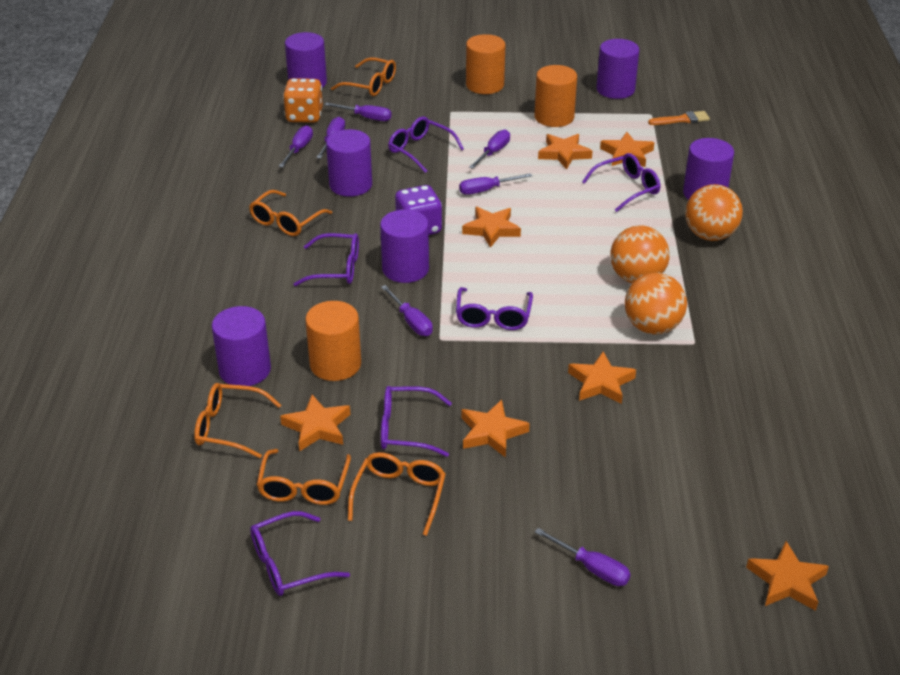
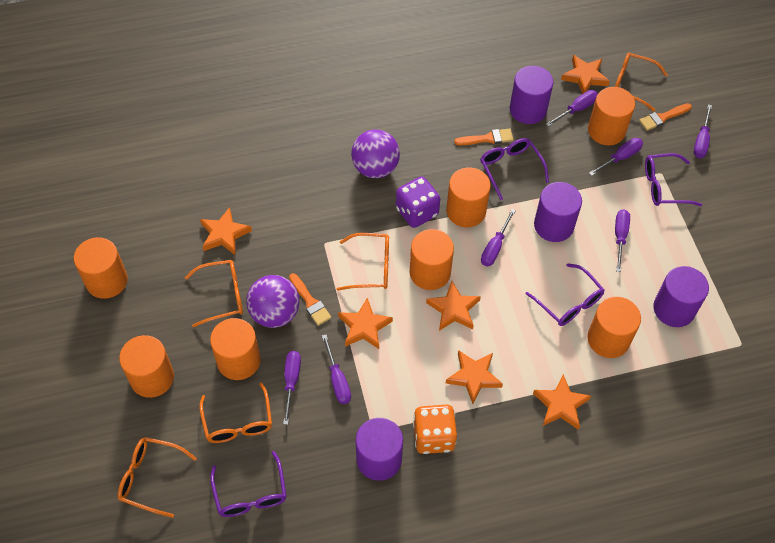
orange ball: [610,225,670,283] [625,273,687,334] [685,184,743,241] = 3 -> none = 0
orange brush: [648,111,710,125] = 1 -> [289,273,331,326] [454,129,514,146] [639,103,692,131] = 3
orange cylinder: [305,301,361,381] [466,34,505,94] [534,65,577,127] = 3 -> [74,237,128,299] [119,335,174,398] [210,318,260,380] [410,229,454,290] [446,167,491,227] [587,297,641,358] [588,87,635,145] = 7
orange star: [280,395,350,451] [461,400,530,458] [462,207,521,248] [538,134,592,170] [568,352,636,404] [600,132,654,167] [746,541,829,611] = 7 -> [200,207,252,255] [338,298,393,349] [426,281,481,331] [446,350,503,404] [533,374,591,429] [561,55,610,94] = 6
purple ball: none = 0 -> [246,275,300,328] [351,129,400,178] = 2
purple cylinder: [212,306,271,386] [285,32,327,88] [326,129,372,197] [380,209,429,283] [596,39,639,99] [683,138,734,200] = 6 -> [356,418,403,481] [510,66,554,124] [534,182,582,242] [653,266,709,327] = 4
purple glasses: [250,511,350,596] [293,233,359,286] [381,386,452,457] [388,117,464,173] [456,287,533,330] [582,153,660,212] = 6 -> [210,451,286,517] [480,138,549,200] [526,263,604,326] [645,153,702,206] = 4

